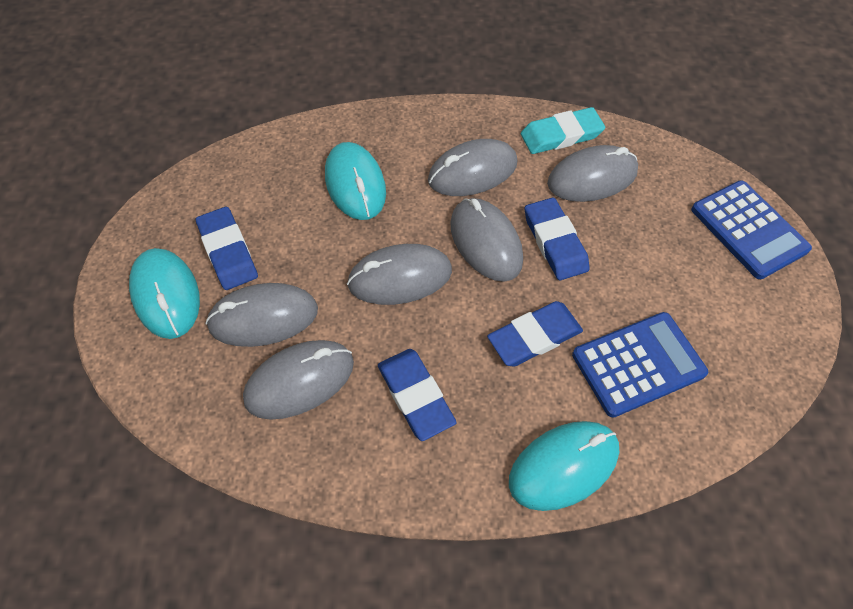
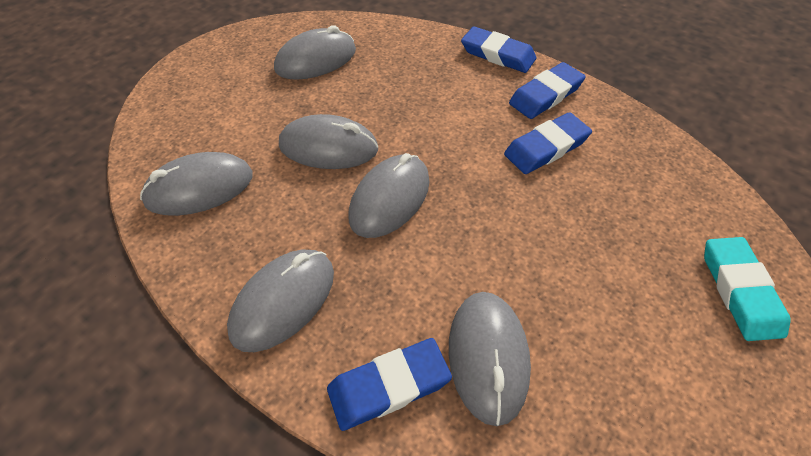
blue calculator: [572,312,708,418] [691,180,812,279] = 2 -> none = 0
turquoise mouse: [129,248,200,339] [325,142,386,220] [509,421,619,511] = 3 -> none = 0

